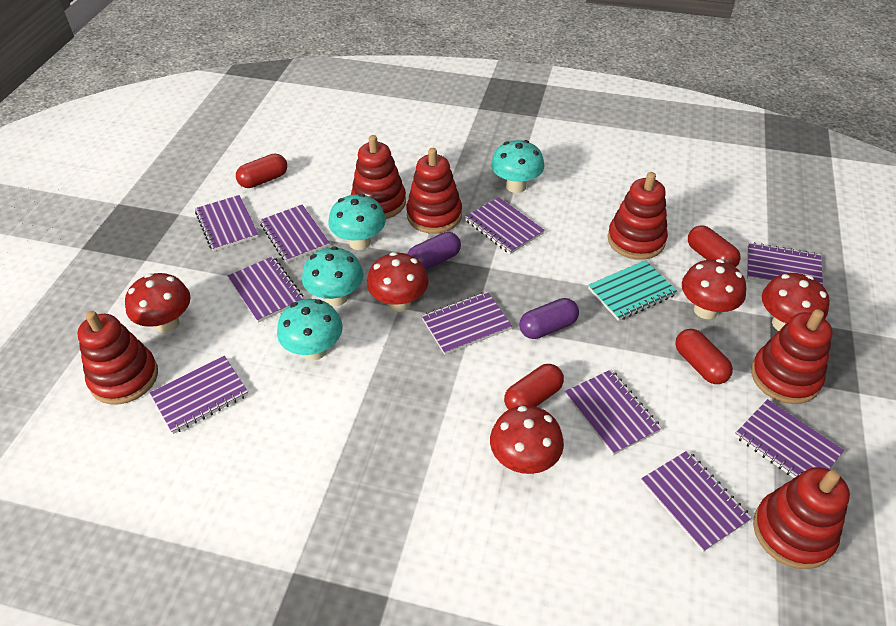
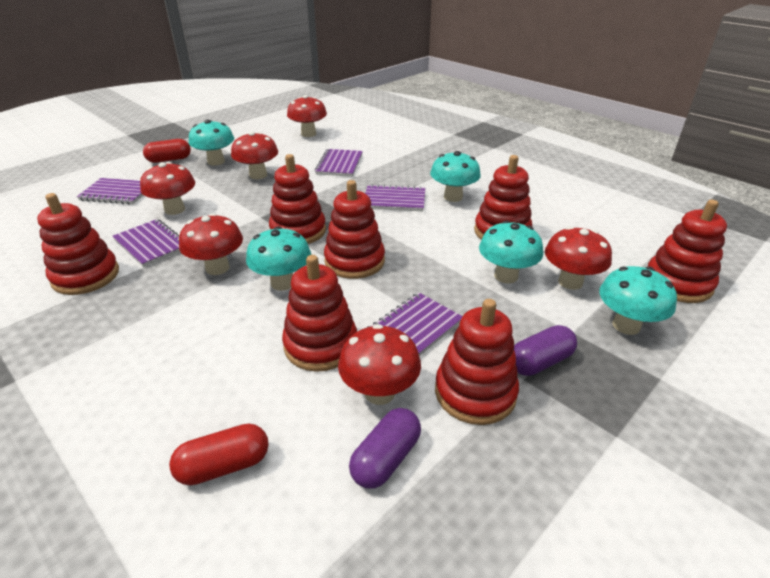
purple notebook: [150,356,248,434] [195,195,259,251] [228,256,304,323] [260,204,330,263] [422,291,512,355] [465,197,544,254] [565,370,662,455] [641,450,752,552] [735,399,844,478] [747,242,823,285] = 10 -> [77,178,143,205] [112,219,180,267] [315,149,363,177] [365,184,425,211] [368,293,463,356] = 5
red capsule: [236,154,287,188] [504,364,564,410] [675,329,733,384] [688,225,740,267] = 4 -> [143,139,191,163] [169,423,269,485] = 2
red mushroom: [125,273,191,333] [367,252,429,312] [490,405,564,474] [682,259,746,319] [762,273,830,331] = 5 -> [140,162,195,215] [179,213,243,275] [231,131,278,179] [287,95,327,137] [338,324,421,405] [545,226,612,290] = 6
red stacking toy: [77,311,158,405] [351,135,406,219] [406,148,462,234] [608,172,668,260] [751,309,833,404] [753,467,850,569] = 6 -> [37,193,119,295] [269,154,326,244] [282,255,357,372] [324,180,385,279] [435,299,519,425] [474,155,532,240] [648,200,727,303] = 7
turquoise mushroom: [277,299,343,360] [302,247,364,306] [329,194,386,250] [491,140,544,193] = 4 -> [189,119,234,166] [246,227,311,291] [430,151,481,202] [479,220,543,283] [599,266,677,335] = 5
turquoise notebook: [588,260,678,321] = 1 -> none = 0

